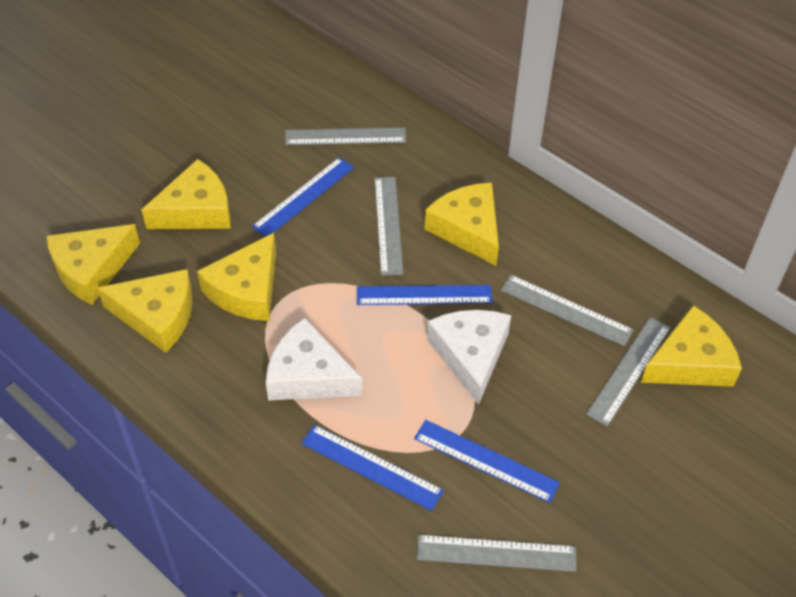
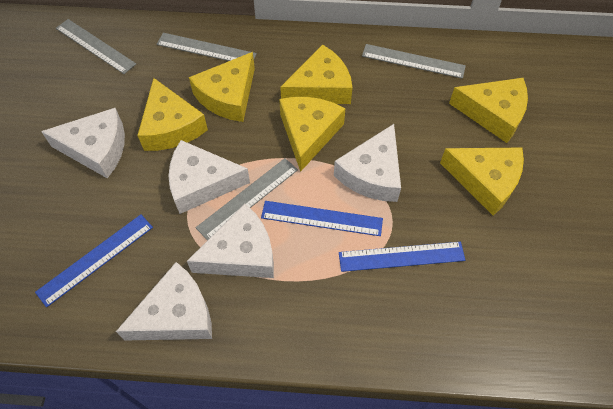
blue ruler: [252,157,354,237] [301,425,444,511] [357,285,493,305] [414,420,560,503] = 4 -> [35,214,153,307] [261,201,383,236] [339,242,465,272] = 3
grey ruler: [285,128,406,145] [375,177,403,276] [417,535,577,572] [501,275,634,346] [586,317,671,426] = 5 -> [56,19,136,74] [157,33,257,61] [196,158,298,240] [362,44,466,79] = 4
white cheese: [266,318,362,401] [427,310,511,405] = 2 -> [41,108,125,178] [116,262,212,340] [169,140,250,214] [187,204,274,278] [334,124,401,202] = 5

